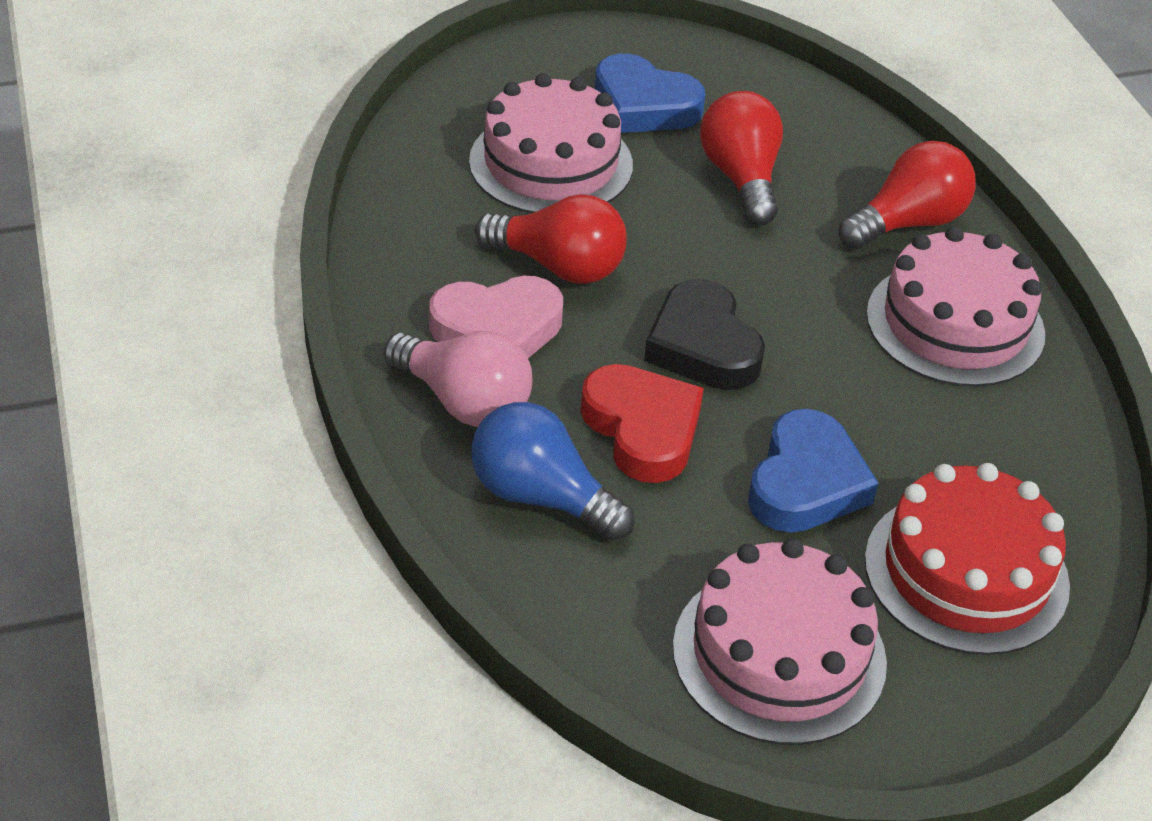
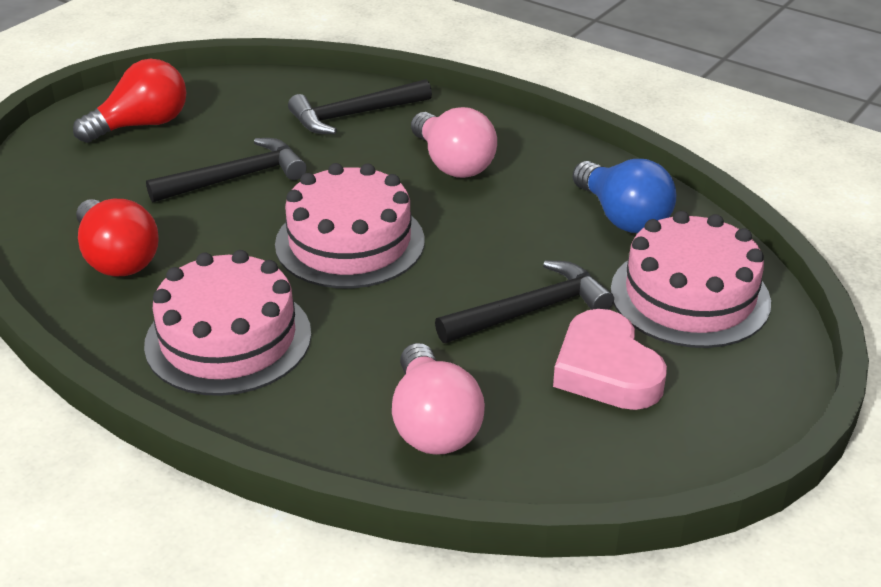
black hammer: none = 0 -> [146,138,307,203] [288,79,432,134] [435,260,614,343] = 3
black heart: [644,279,765,390] = 1 -> none = 0
blue heart: [595,53,705,133] [748,409,879,533] = 2 -> none = 0
pink light bulb: [383,331,532,427] = 1 -> [392,343,485,455] [411,107,497,178] = 2
red cake: [865,463,1070,655] = 1 -> none = 0
red heart: [581,364,704,483] = 1 -> none = 0
red light bulb: [475,194,627,284] [700,91,783,226] [839,141,976,249] = 3 -> [73,59,187,143] [76,199,159,276] = 2

